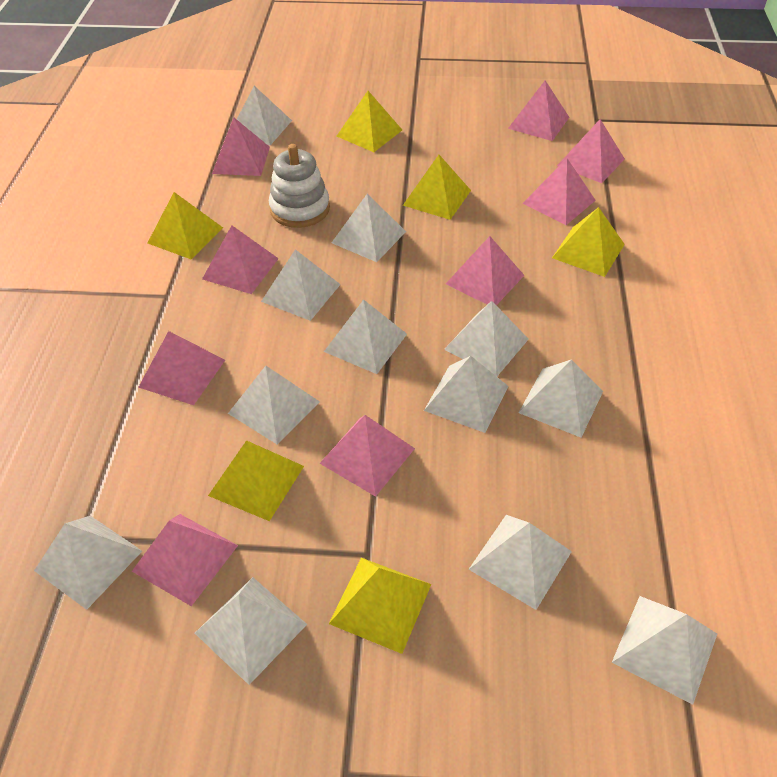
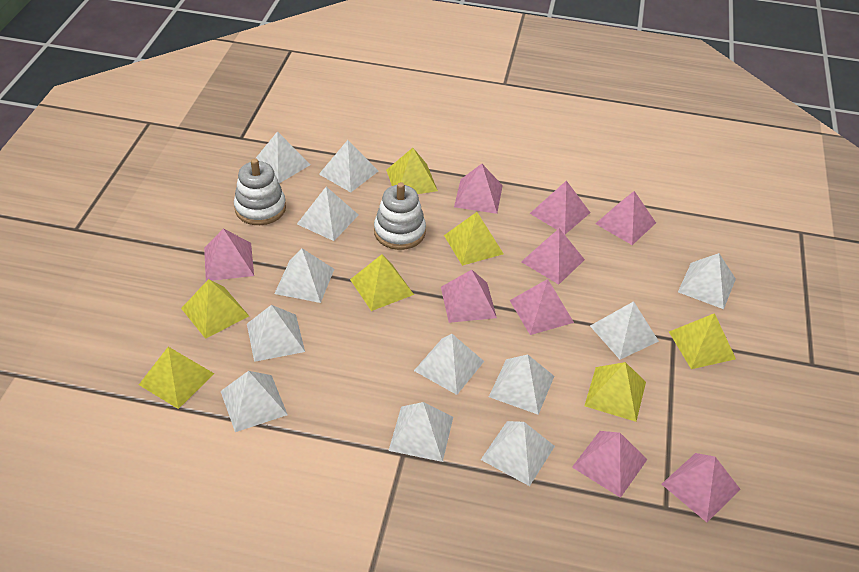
white stacking toy: [269,144,330,228] = 1 -> [234,158,286,225] [374,182,426,250] = 2
yellow pyramid: [148,192,223,259] [208,440,304,521] [329,558,431,654] [337,91,402,152] [403,155,471,220] [552,207,625,277] = 6 -> [139,347,214,409] [181,279,249,339] [350,254,414,311] [386,148,438,194] [444,212,504,266] [584,362,646,422] [669,313,736,369] = 7

